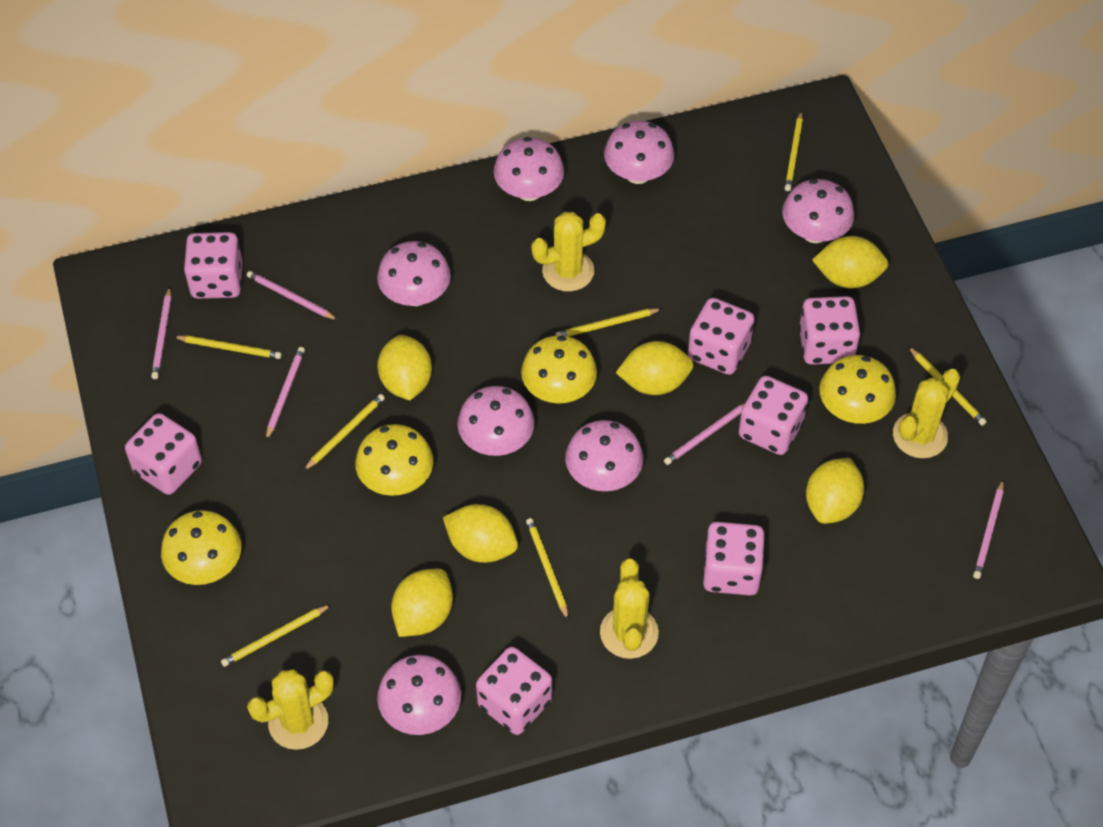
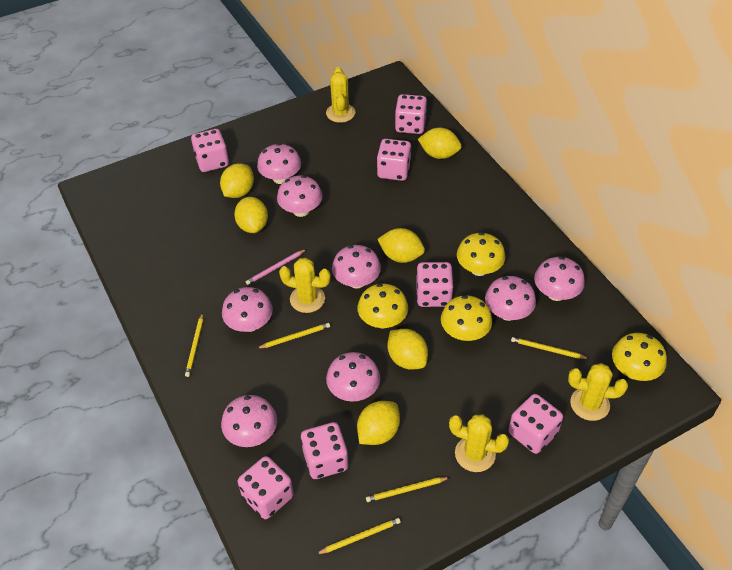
pink mushroom: [377,241,451,306] [377,655,461,735] [457,386,535,456] [494,137,564,201] [565,420,643,491] [604,121,674,184] [782,179,854,243] = 7 -> [221,395,277,447] [222,287,273,332] [257,143,301,184] [277,175,322,217] [326,352,380,401] [332,245,381,288] [485,276,536,321] [534,256,585,301] = 8
pink pencil: [151,287,171,379] [247,271,338,320] [266,347,305,440] [664,403,745,465] [973,480,1004,579] = 5 -> [246,249,306,285] = 1
yellow pencil: [173,335,282,359] [221,605,331,667] [303,394,385,471] [526,518,569,620] [555,308,661,337] [785,111,803,191] [908,346,987,426] = 7 -> [185,313,203,377] [257,323,330,349] [317,518,401,554] [366,477,450,502] [511,337,589,359] = 5

